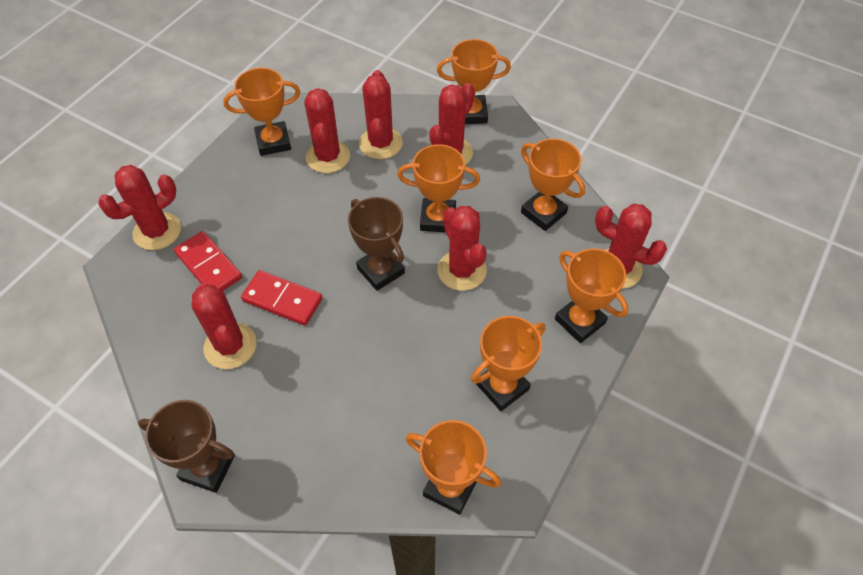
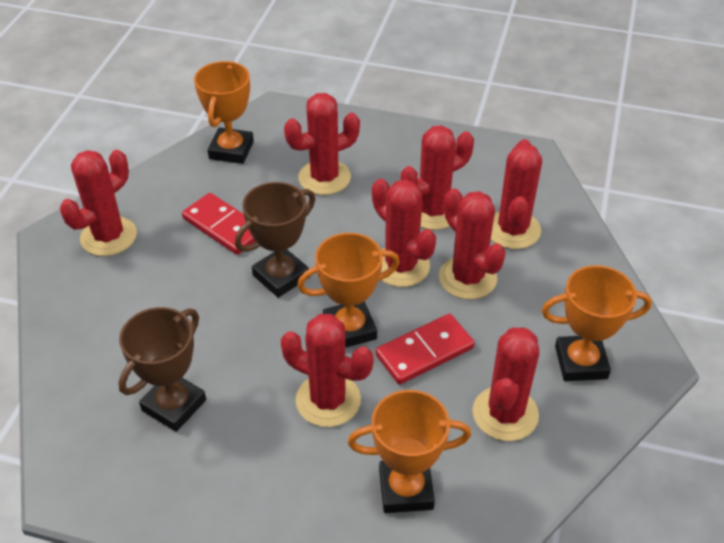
orange trophy: [223,68,300,156] [397,144,480,232] [406,420,501,515] [437,39,511,124] [471,316,546,411] [521,139,585,231] [555,248,628,343] = 7 -> [194,61,254,164] [297,233,400,348] [348,390,471,513] [541,265,652,381] = 4
red cactus: [98,165,181,250] [191,284,257,369] [304,88,350,173] [359,70,403,159] [430,83,475,165] [437,206,487,291] [595,204,667,289] = 7 -> [60,150,137,256] [281,314,374,427] [284,93,360,195] [372,179,436,287] [400,125,474,230] [439,189,506,299] [473,327,539,441] [491,139,542,249] = 8

